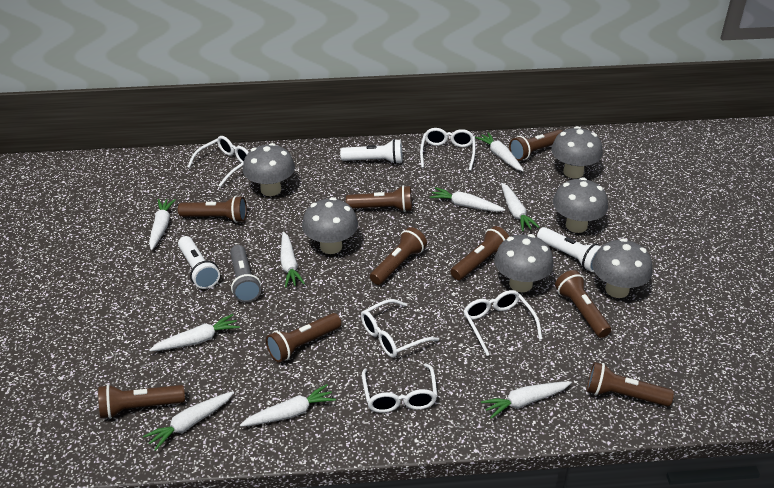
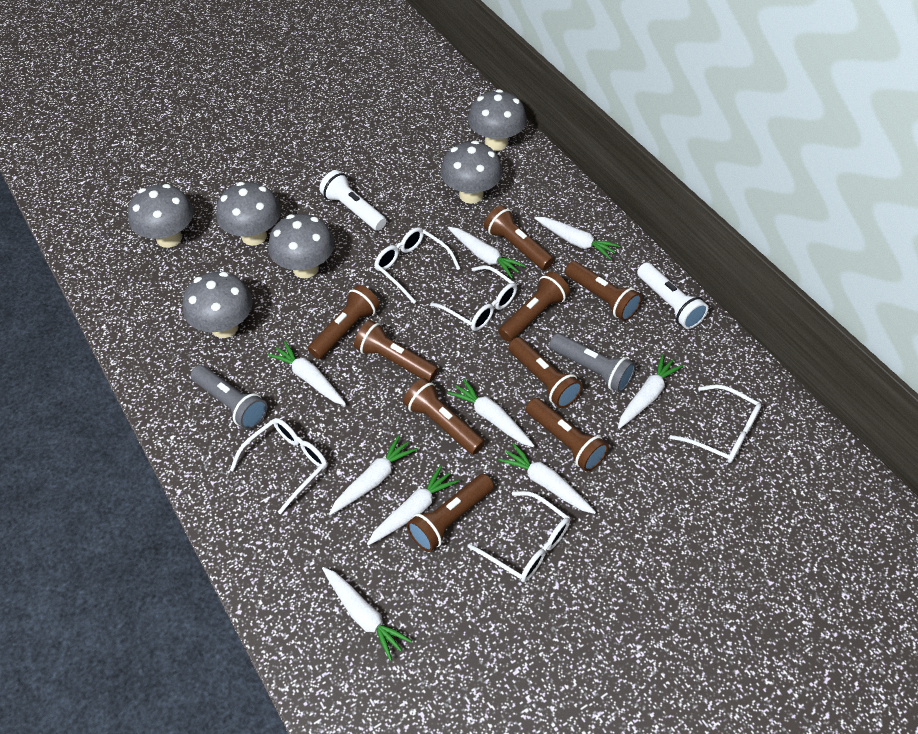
grey flashlight: [230,245,261,302] = 1 -> [191,365,267,429] [549,333,635,393] = 2
white flashlight: [178,236,220,289] [340,139,402,164] [537,227,600,272] = 3 -> [319,170,386,231] [637,263,708,329] = 2

